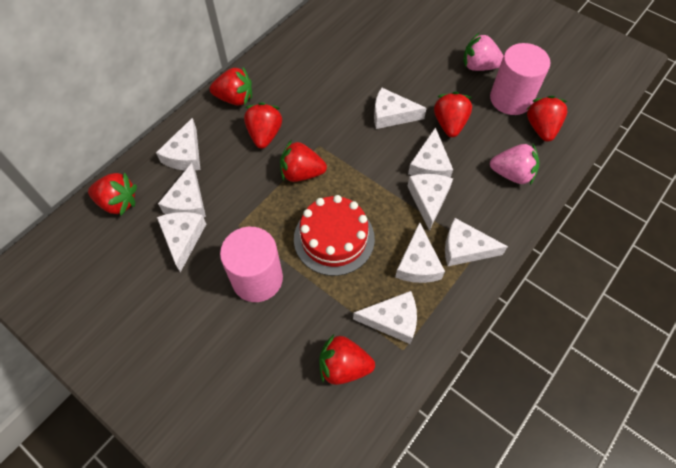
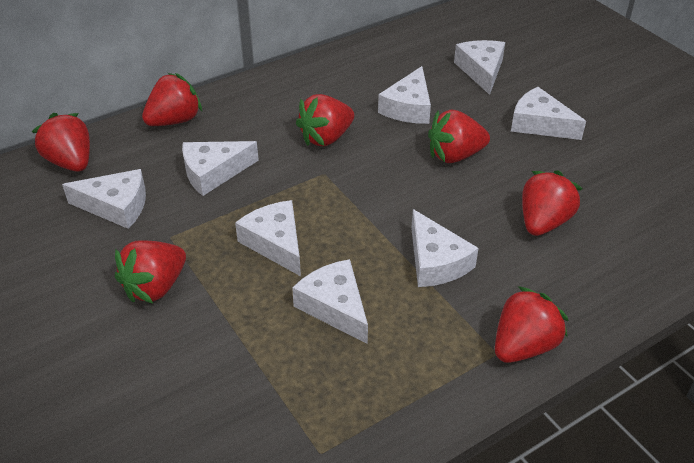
pink cylinder: [220,227,283,302] [490,43,550,115] = 2 -> none = 0
pink strawberry: [463,33,503,71] [490,144,539,185] = 2 -> none = 0
red cake: [294,195,375,276] = 1 -> none = 0
white cheese: [156,118,200,170] [157,212,206,272] [158,163,206,217] [353,291,417,344] [374,88,427,129] [395,222,445,283] [407,174,453,231] [408,127,453,178] [445,218,508,266] = 9 -> [62,169,146,229] [182,141,259,196] [235,200,301,276] [292,259,368,344] [378,66,431,124] [411,209,479,287] [454,40,505,95] [511,87,586,140] = 8

